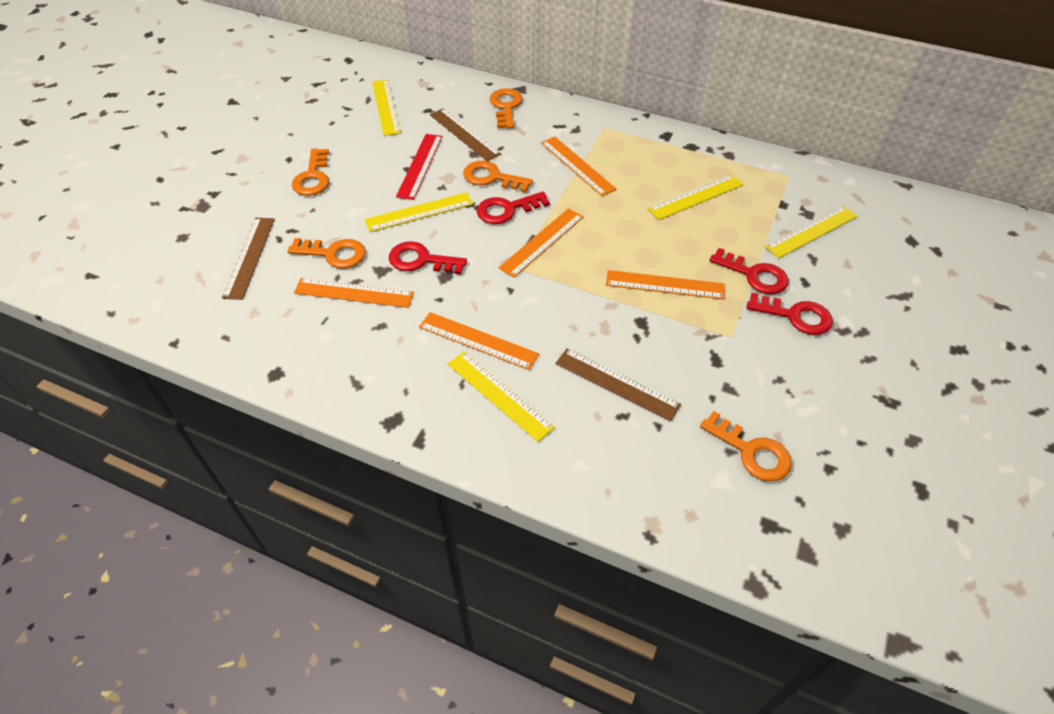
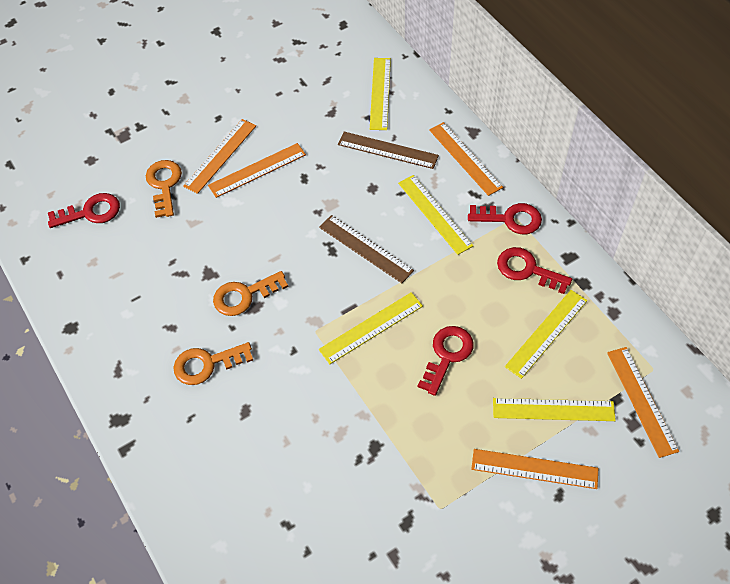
brown ruler: [222,218,275,300] [430,108,501,161] [555,348,681,422] = 3 -> [319,215,414,283] [338,132,439,169] = 2
orange key: [287,238,366,269] [292,148,329,196] [463,161,533,192] [490,88,522,129] [700,411,792,482] = 5 -> [146,160,182,218] [173,342,253,385] [213,271,288,316] = 3
red ruler: [396,134,442,200] = 1 -> none = 0

